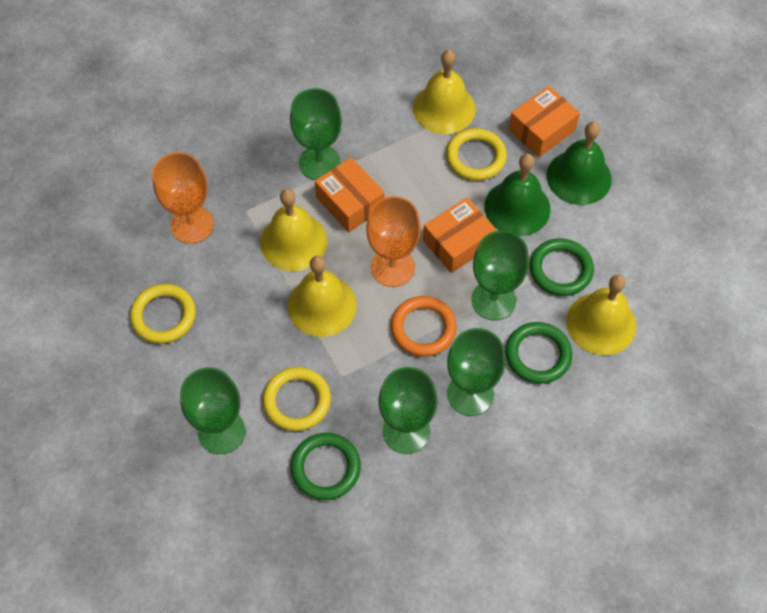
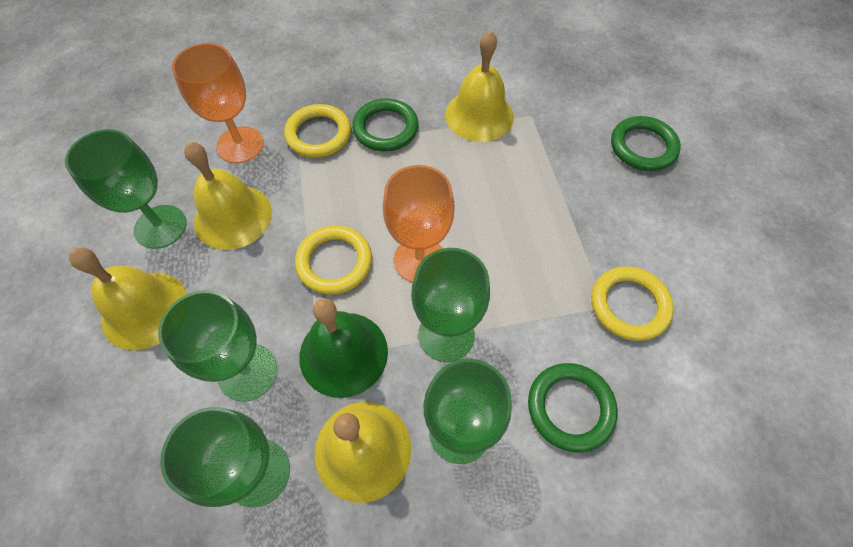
green bell: [485,153,550,236] [547,122,612,205] = 2 -> [299,298,388,398] = 1
orange box: [315,157,385,233] [423,198,497,273] [508,86,580,157] = 3 -> none = 0
orange ring: [391,296,457,357] = 1 -> none = 0

